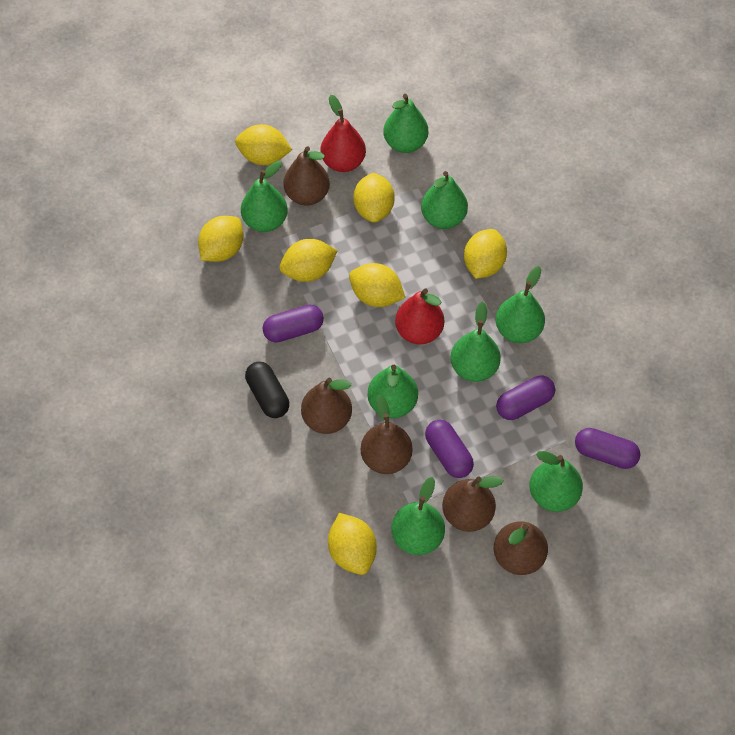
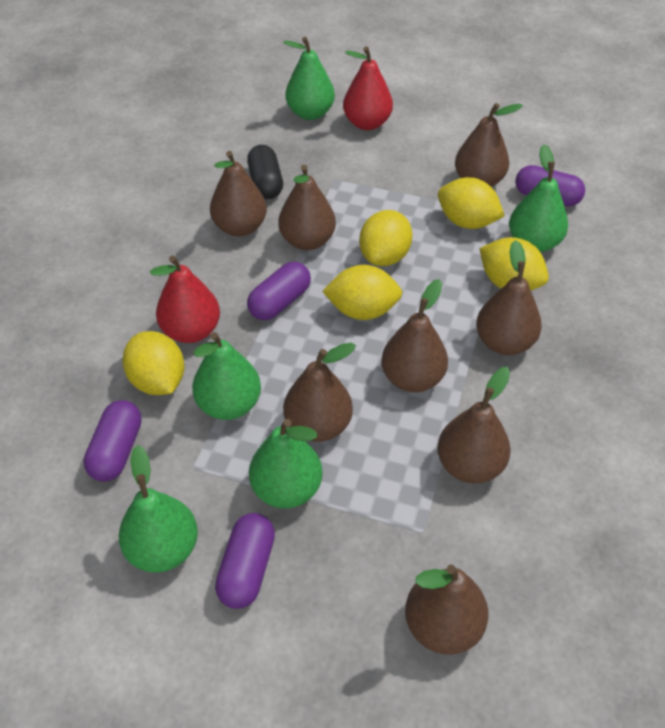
brown pear: [283,146,330,205] [301,377,352,434] [361,395,413,474] [442,476,504,532] [494,521,548,575] = 5 -> [210,151,267,237] [278,164,336,250] [283,343,356,442] [381,279,448,392] [405,565,488,654] [437,367,511,483] [455,103,523,187] [476,240,542,355] = 8
green pear: [241,161,288,232] [367,365,418,418] [383,94,428,153] [391,477,445,555] [421,171,468,229] [450,301,501,382] [496,266,545,343] [529,451,583,512] = 8 -> [119,445,198,573] [192,332,261,420] [249,419,322,508] [283,37,335,120] [509,145,568,252] = 5
yellow lemon: [198,216,244,262] [235,124,292,165] [279,239,338,282] [328,513,377,575] [349,263,405,307] [353,173,395,223] [464,229,507,279] = 7 -> [122,331,185,395] [322,265,402,320] [359,210,412,266] [438,177,505,229] [479,237,549,291] = 5

